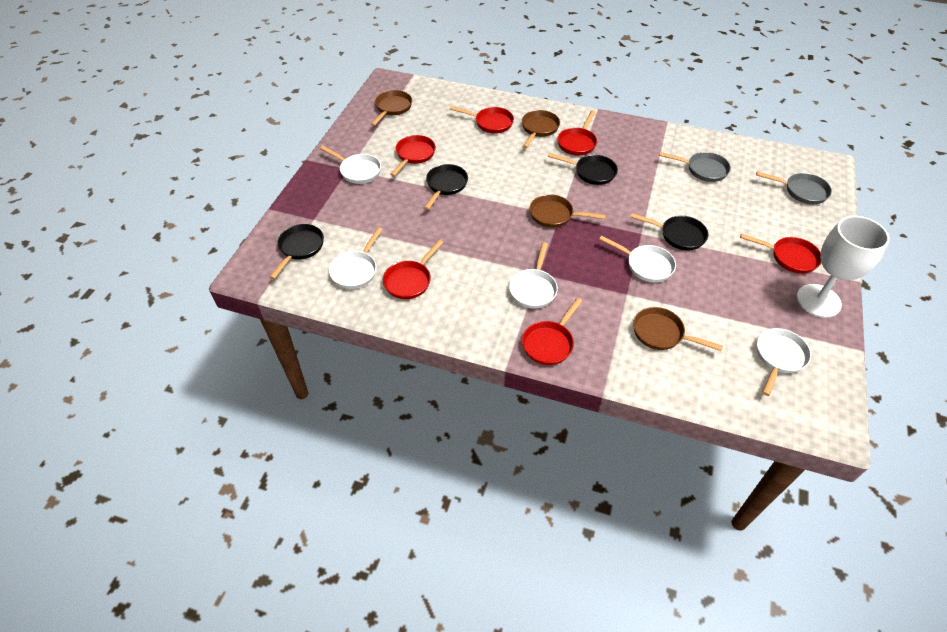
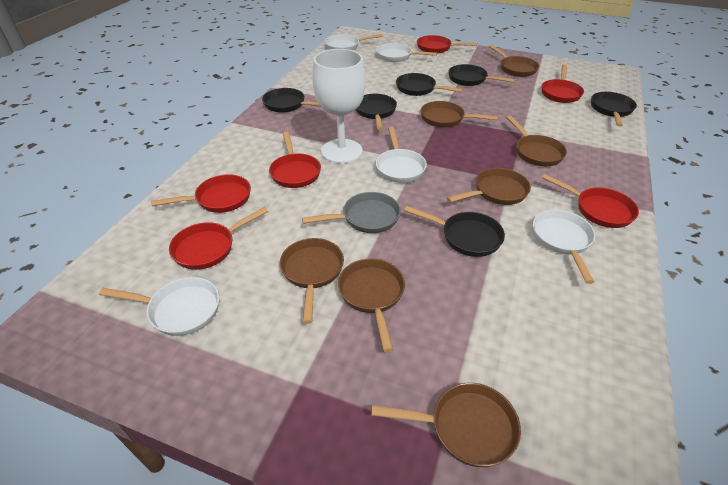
black pan: [270,224,324,279] [424,164,468,210] [548,153,618,185] [631,213,708,250] = 4 -> [262,88,321,113] [356,94,397,130] [396,73,463,96] [404,206,505,257] [448,64,516,86] [591,92,637,127] = 6
brown pan: [371,90,412,126] [522,110,560,148] [529,194,606,228] [633,307,723,351] = 4 -> [280,238,344,324] [338,258,405,352] [371,383,521,467] [421,101,498,127] [447,168,531,205] [489,44,539,77] [506,115,567,166] = 7
grey pan: [659,152,731,182] [756,171,832,204] = 2 -> [302,192,401,233] = 1

